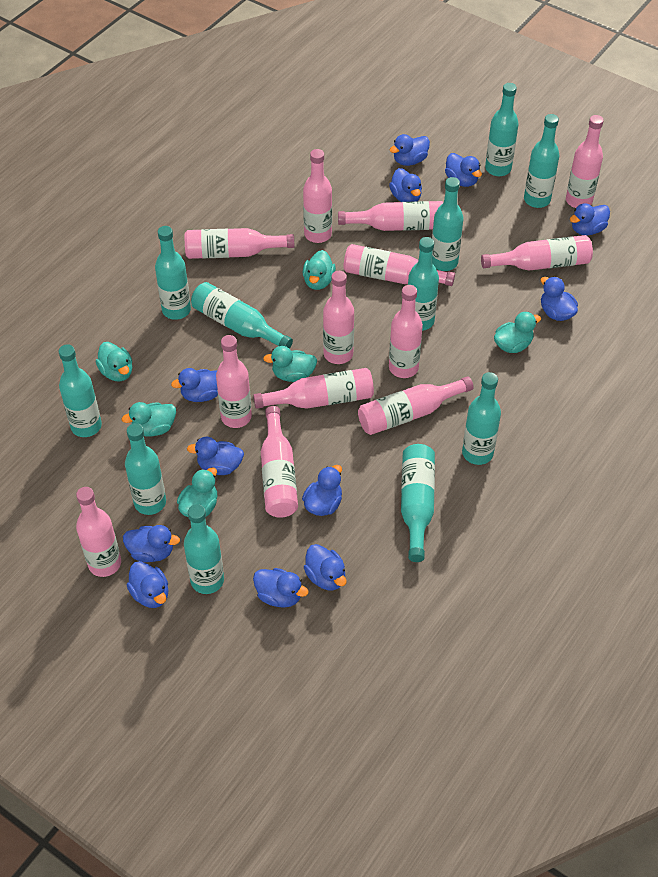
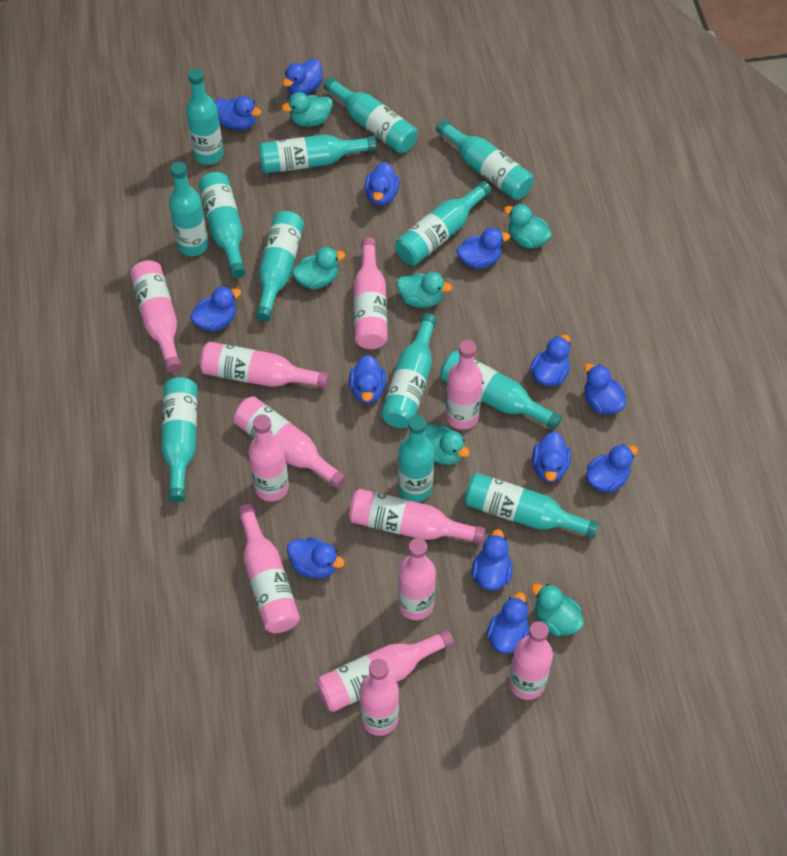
blue duck: [123,525,180,562] [127,561,169,608] [171,368,218,402] [187,437,244,475] [253,568,308,608] [302,465,342,516] [304,544,347,590] [389,168,422,202] [390,134,430,166] [445,153,482,187] [541,277,578,321] [570,203,610,236] = 12 -> [190,286,241,332] [215,96,261,130] [283,59,323,95] [287,537,345,578] [349,355,386,404] [365,162,400,206] [457,227,510,269] [472,529,513,591] [487,592,530,654] [530,334,570,386] [532,432,571,482] [584,363,626,414] [586,444,638,493] = 13
pink bottle: [76,487,121,577] [185,228,294,259] [216,335,252,428] [253,368,374,409] [261,406,298,518] [303,149,332,243] [323,271,354,364] [338,201,444,231] [343,244,455,286] [358,376,473,435] [389,285,423,378] [481,235,593,271] [566,115,604,208] = 13 -> [130,260,181,372] [200,342,329,388] [234,396,346,489] [237,504,300,633] [248,415,289,502] [316,629,454,712] [349,489,485,544] [354,238,388,349] [360,659,399,736] [398,538,436,620] [446,340,483,430] [509,621,553,700] = 12
turquoise bottle: [59,344,102,437] [125,423,166,515] [155,226,191,320] [184,504,224,594] [191,282,293,349] [401,444,435,562] [408,237,439,331] [432,177,464,271] [462,372,501,465] [485,83,519,176] [524,114,559,208] = 11 -> [161,377,198,502] [169,162,209,256] [186,68,224,165] [198,172,246,278] [256,211,304,321] [259,135,376,174] [323,77,418,153] [381,313,437,428] [395,181,492,265] [398,415,434,502] [436,119,533,200] [440,351,562,430] [464,473,599,538] = 13

